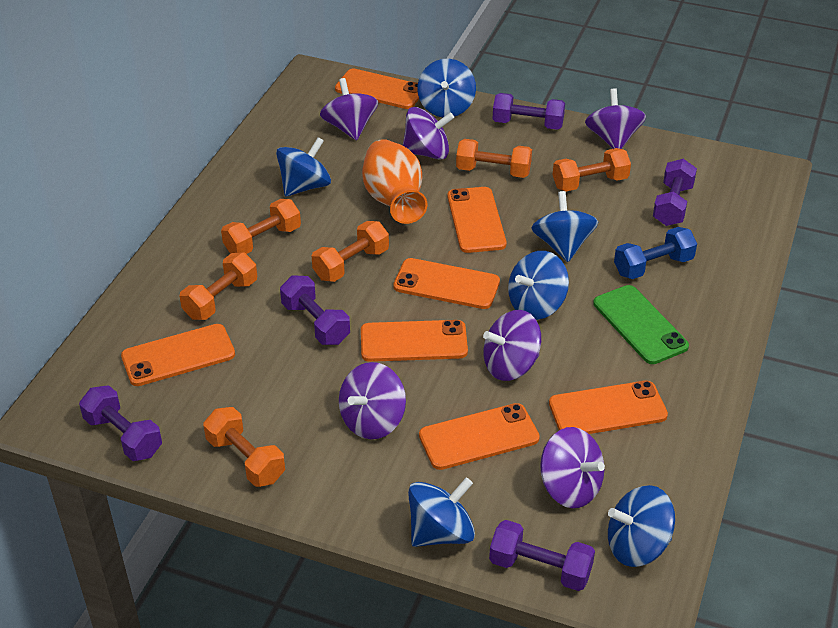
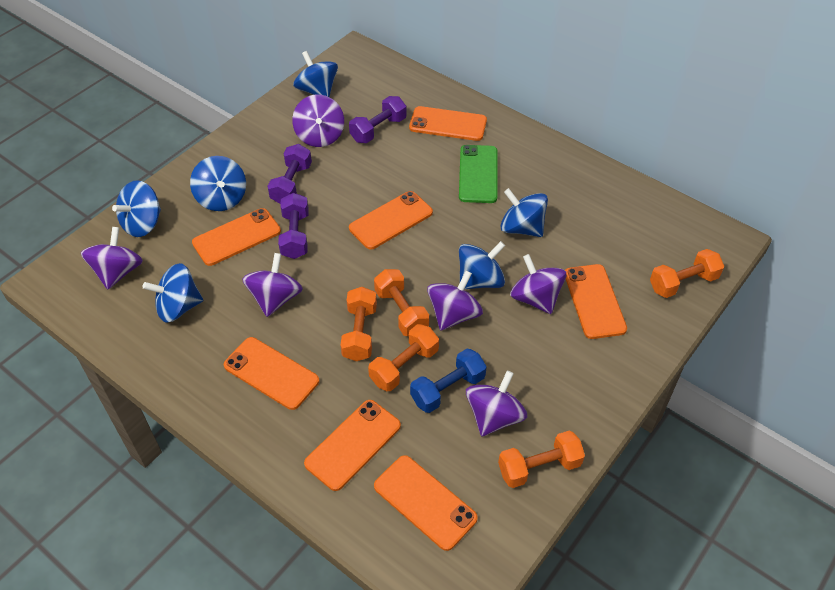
orange dumbbell: [180,252,257,320] [203,407,285,487] [221,199,301,254] [312,221,389,282] [456,139,532,178] [553,148,631,191] = 6 -> [341,287,377,361] [368,324,439,391] [374,269,429,336] [498,431,585,488] [650,249,725,298] = 5
orange vase: [362,139,428,224] = 1 -> none = 0
purple dumbbell: [79,385,162,461] [280,275,350,345] [489,520,595,591] [493,93,565,130] [653,159,697,226] = 5 -> [268,144,312,204] [278,193,309,259] [349,96,407,143] = 3

